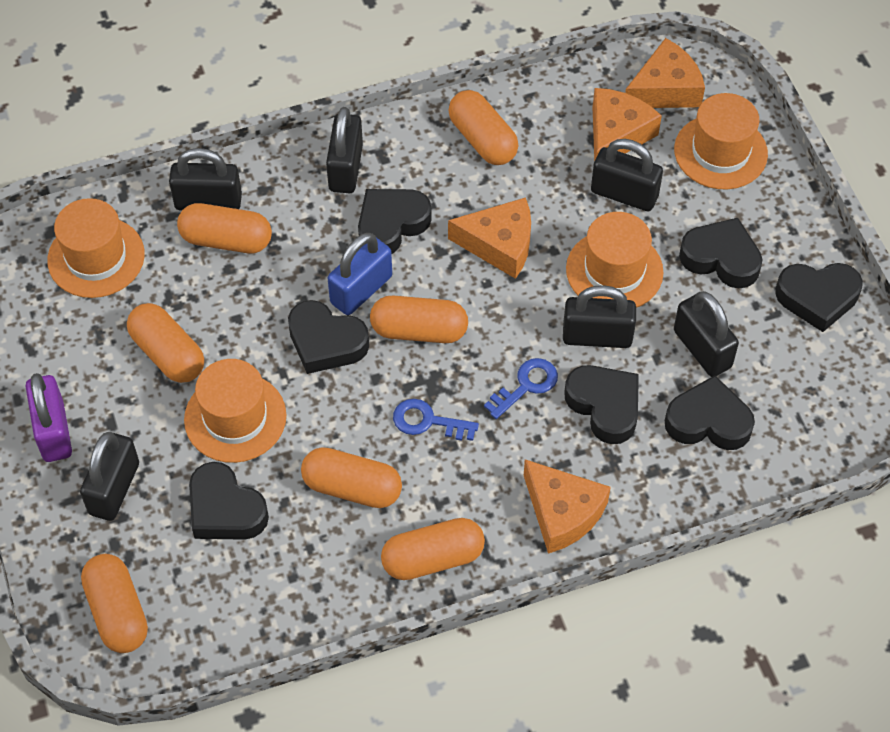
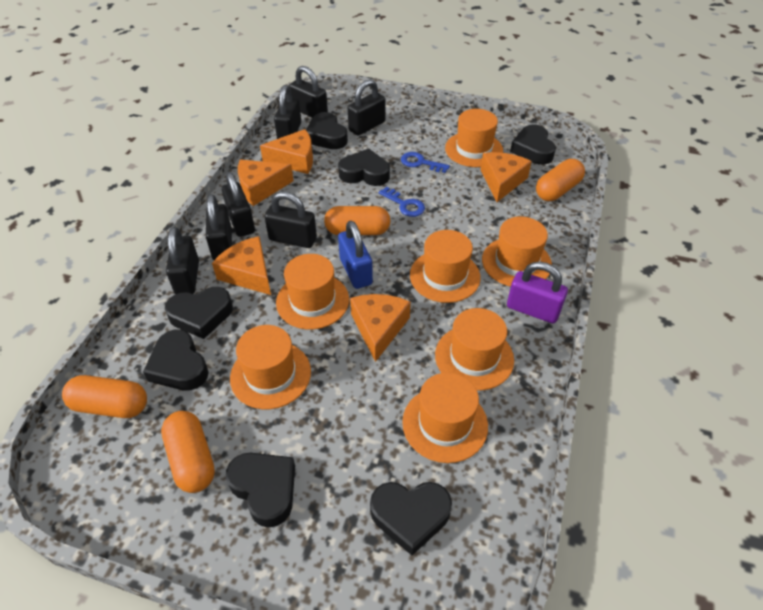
black padlock: [80,432,139,521] [169,148,242,210] [326,107,363,193] [563,285,636,348] [591,139,663,211] [674,291,739,377] = 6 -> [166,227,199,295] [206,194,232,260] [222,172,255,237] [265,192,317,248] [274,85,301,139] [289,66,328,118] [348,79,386,136] = 7
orange capsule: [81,554,148,653] [127,303,204,383] [177,203,272,253] [301,447,402,508] [370,296,468,343] [381,518,485,580] [449,90,519,165] = 7 -> [62,375,147,418] [161,411,215,493] [324,206,391,235] [536,159,585,201] = 4
orange cheese: [448,197,531,279] [524,459,611,554] [593,88,662,162] [625,38,705,108] = 4 -> [212,236,271,295] [238,160,294,206] [260,129,313,174] [350,294,411,362] [481,152,532,202] = 5
orange hat: [47,198,145,298] [184,359,287,463] [566,212,664,308] [674,93,768,189] = 4 -> [230,325,311,409] [276,254,349,330] [402,373,488,463] [410,230,481,303] [435,308,514,391] [445,109,503,167] [482,216,552,287] = 7

